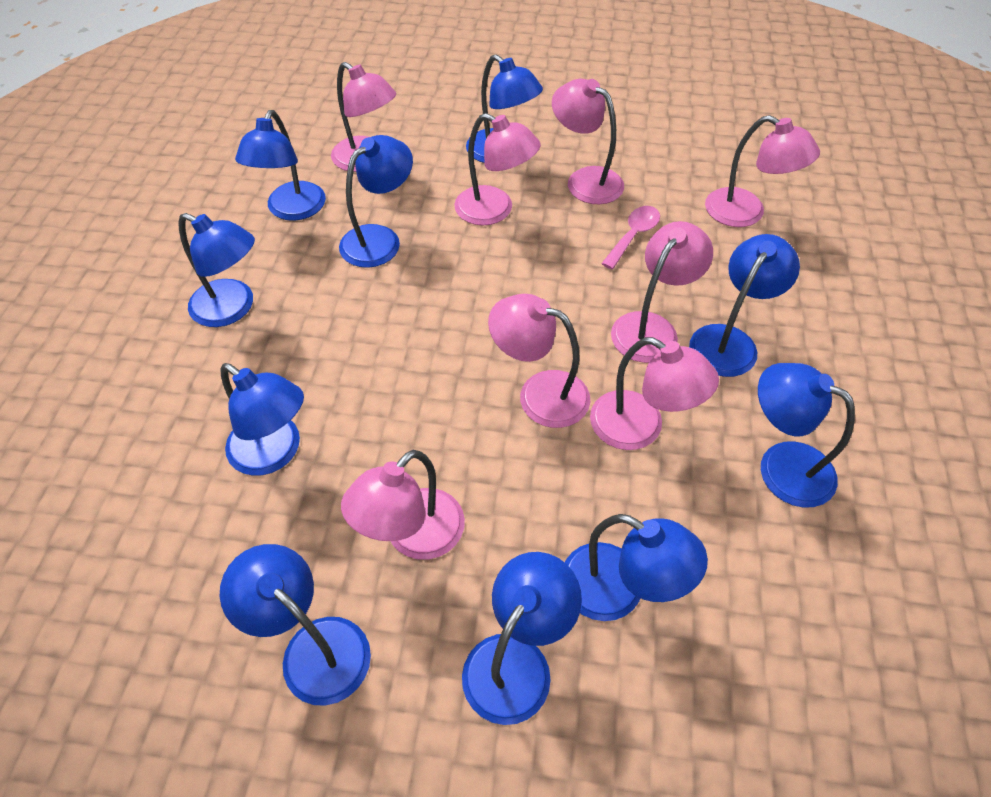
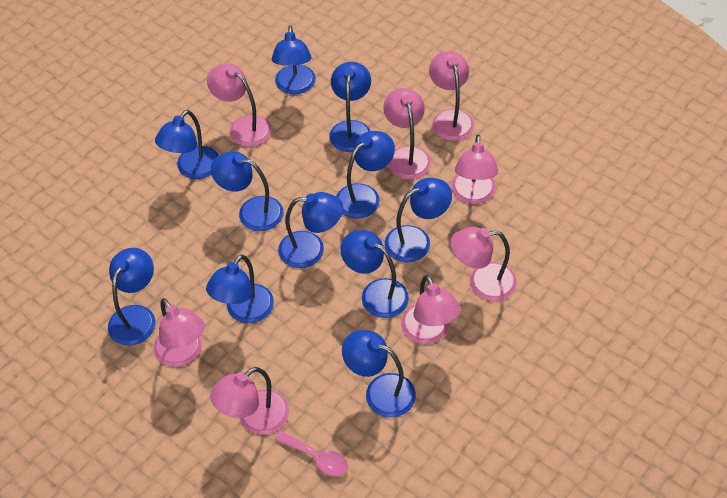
blue lamp: [178,213,255,327] [220,363,304,476] [220,544,371,706] [235,110,326,221] [339,135,413,268] [462,552,582,725] [466,54,543,163] [565,514,708,621] [689,234,800,377] [758,363,855,508] = 10 -> [108,248,155,346] [155,110,219,179] [206,254,274,323] [211,151,284,231] [272,25,316,94] [278,192,343,268] [329,62,371,152] [337,131,395,219] [340,230,409,318] [342,330,416,418] [385,178,452,262] = 11

